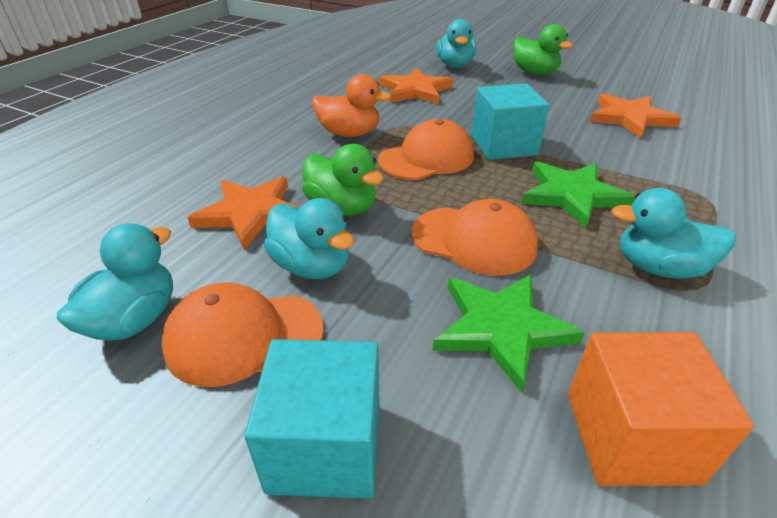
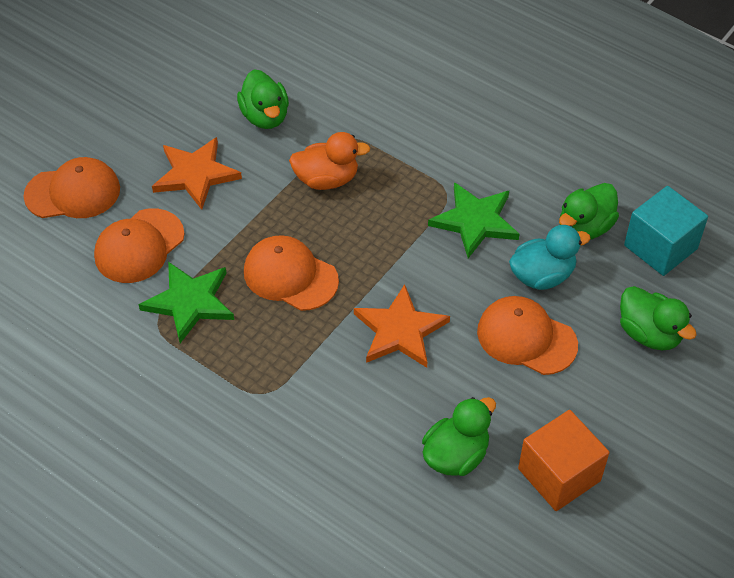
green duck: [302,144,384,216] [513,24,573,75] = 2 -> [237,69,289,129] [422,397,496,476] [559,183,619,240] [620,286,697,350] = 4
orange cap: [161,283,324,387] [378,119,474,180] [412,199,538,276] = 3 -> [24,157,120,218] [94,208,184,283] [244,235,339,311] [477,296,578,375] = 4
orange star: [188,176,300,250] [379,68,453,104] [590,93,681,138] = 3 -> [152,137,242,210] [354,284,450,368] = 2
turquoise cube: [244,339,380,499] [472,83,549,160] = 2 -> [624,186,708,276] = 1
turquoise duck: [57,223,173,341] [264,198,354,279] [436,19,476,68] [611,188,736,279] = 4 -> [509,225,591,290] = 1

